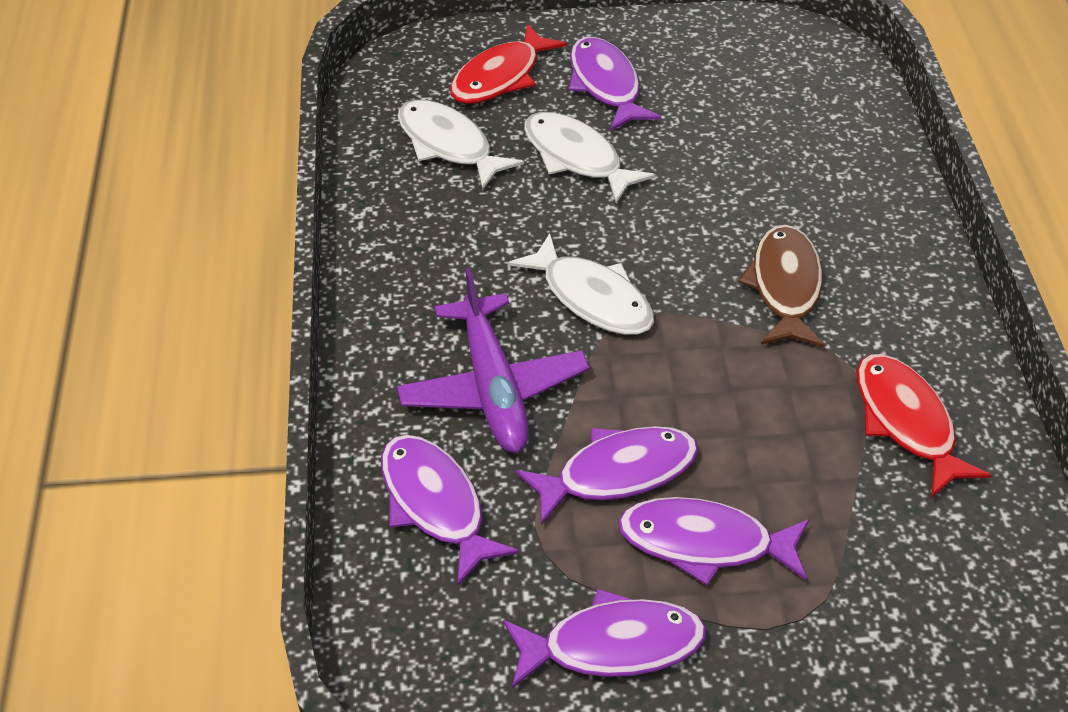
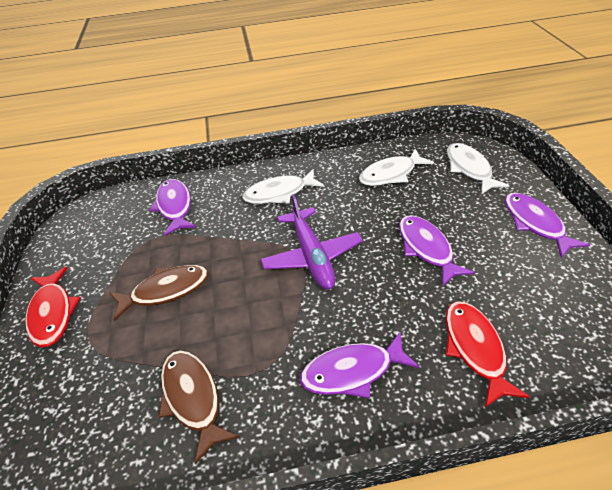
brown fish: [739,225,825,347] = 1 -> [109,265,209,321] [158,350,240,464] = 2
purple fish: [381,435,519,585] [503,589,707,688] [516,426,698,525] [569,37,661,131] [618,497,810,586] = 5 -> [149,179,196,236] [300,331,419,398] [399,215,475,287] [505,193,590,258] = 4

